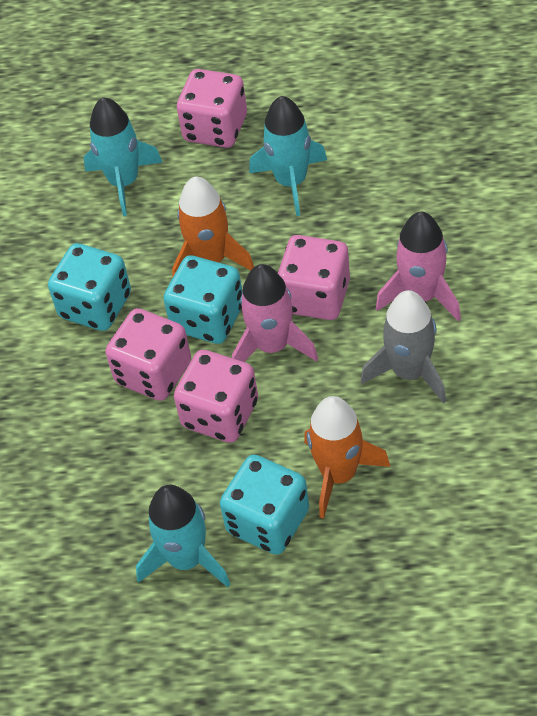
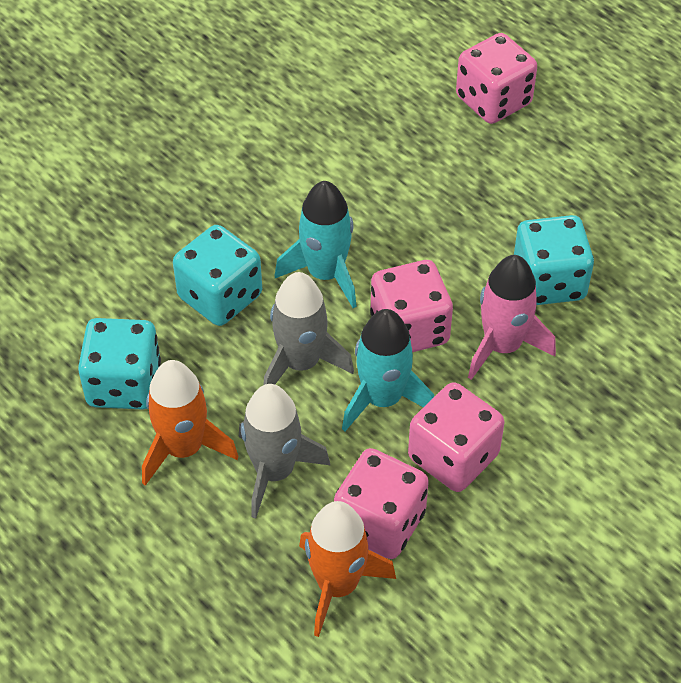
grey rocket: [361,290,446,404] = 1 -> [239,384,330,519] [263,272,354,385] = 2
pink rocket: [232,264,318,362] [376,212,461,321] = 2 -> [468,255,556,380] = 1
turquoise rocket: [84,97,163,216] [136,485,230,587] [249,96,327,216] = 3 -> [275,181,357,308] [342,309,434,431] = 2

